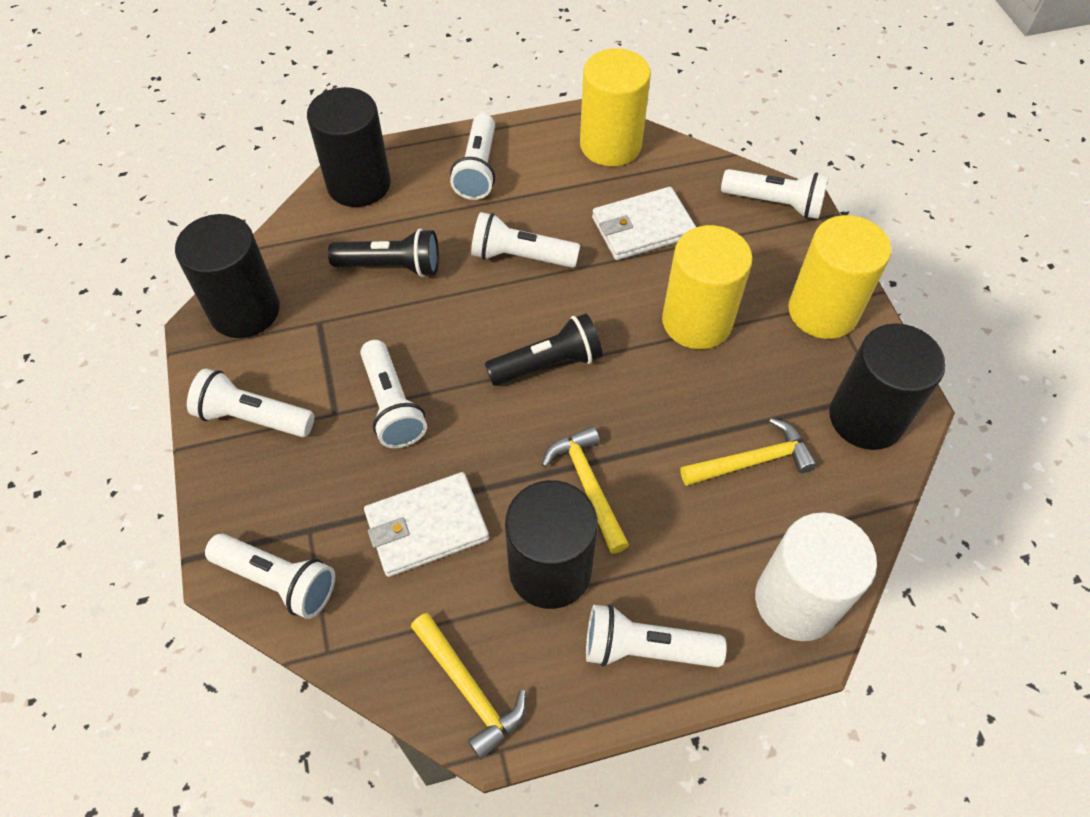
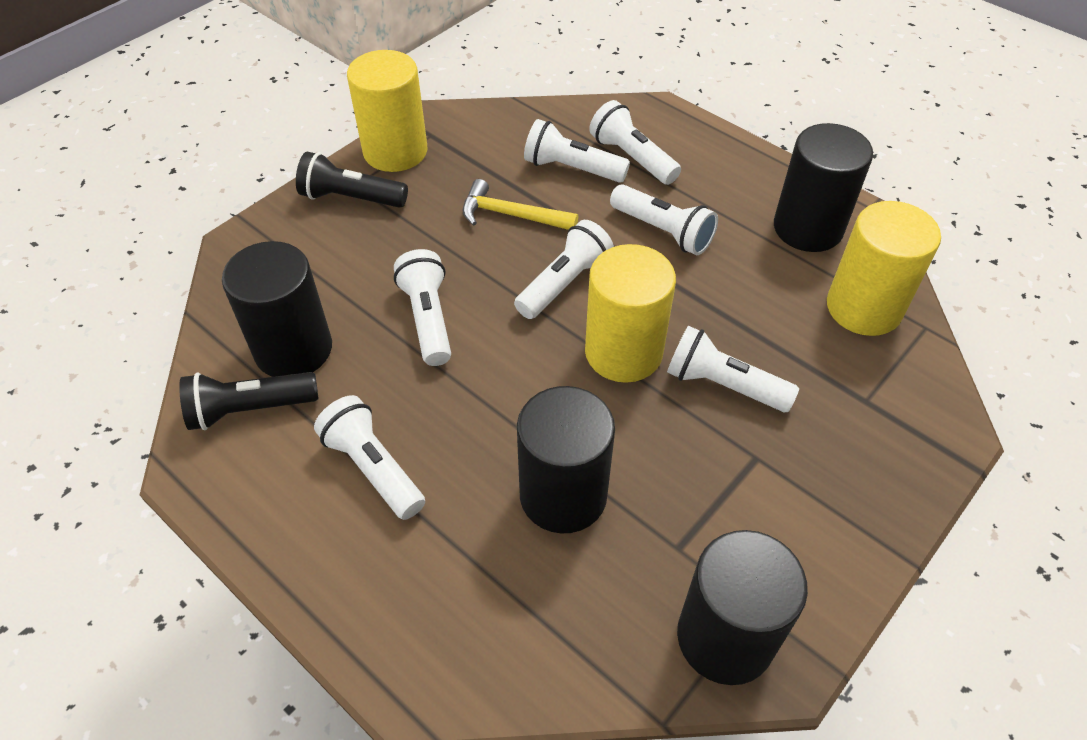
white cylinder: [755,512,877,641] = 1 -> none = 0
white wallet: [364,472,489,577] [592,187,696,260] = 2 -> none = 0
yellow hammer: [411,613,526,759] [542,426,629,554] [680,418,817,486] = 3 -> [463,179,578,230] = 1

